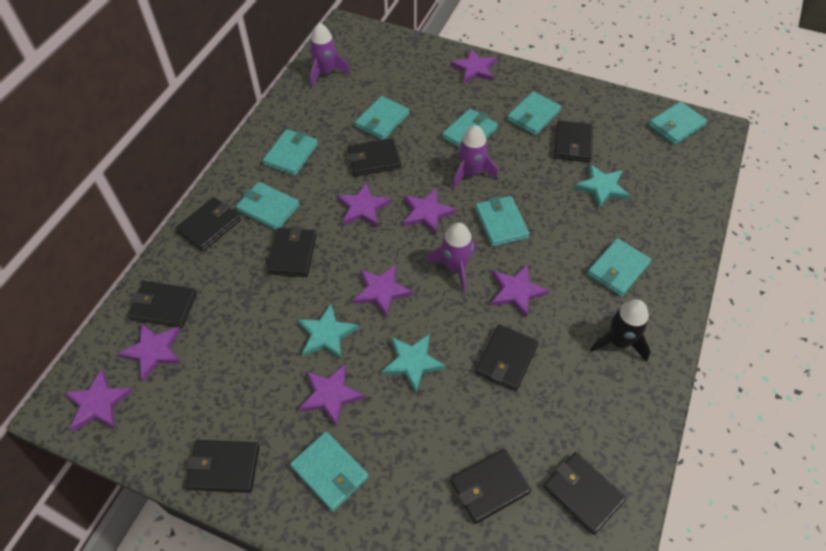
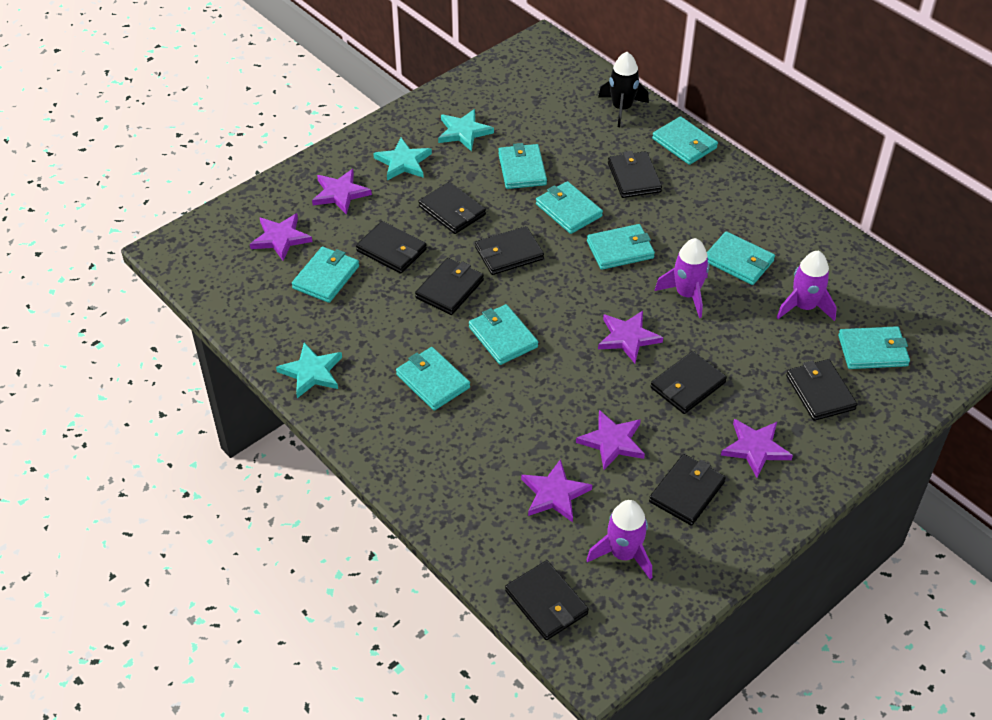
purple star: [65,369,133,432] [118,323,181,381] [299,364,365,427] [337,183,391,227] [353,264,413,318] [403,188,456,235] [450,49,497,83] [491,264,549,318] = 8 -> [250,213,312,261] [312,169,372,215] [521,459,592,522] [576,410,645,470] [598,311,663,363] [721,419,793,478] = 6

